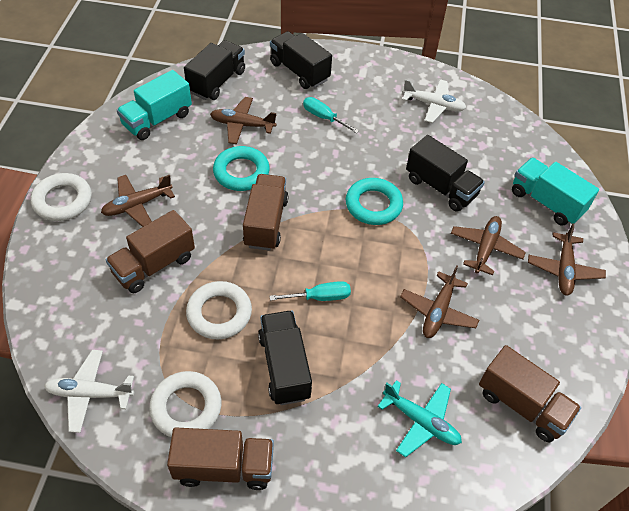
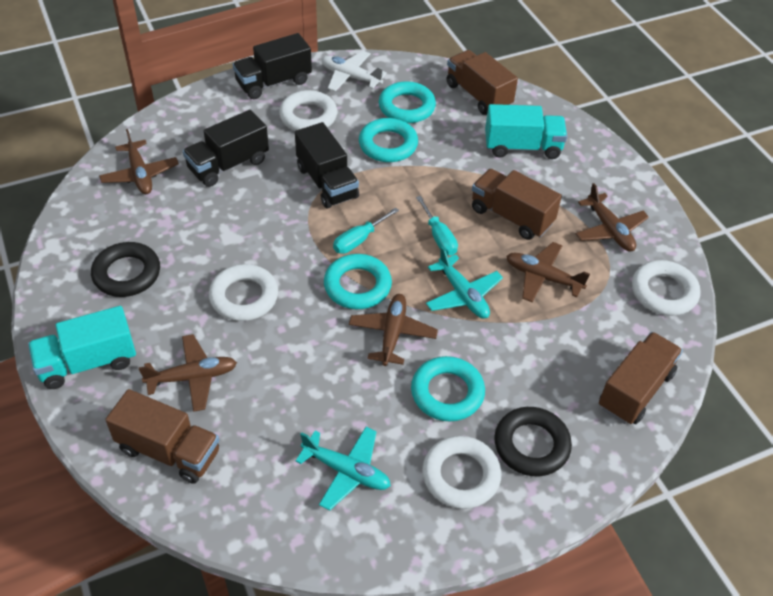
black ring: none = 0 -> [91,242,160,297] [494,407,572,476] = 2
black truck: [184,40,245,100] [258,310,312,405] [270,31,332,89] [406,135,485,212] = 4 -> [183,110,269,187] [232,33,312,99] [295,122,359,208] = 3
turquoise plane: [377,380,462,458] = 1 -> [295,427,391,510] [426,246,503,319] = 2
turquoise ring: [213,146,270,191] [346,178,403,225] = 2 -> [324,254,392,309] [359,118,418,162] [379,81,436,123] [411,356,485,421] = 4
white plane: [44,350,134,433] [402,79,466,123] = 2 -> [321,51,387,92] = 1
white ring: [31,173,92,221] [149,371,221,437] [186,281,252,339] = 3 -> [209,264,278,321] [279,90,337,131] [422,436,501,509] [632,260,700,316] = 4

